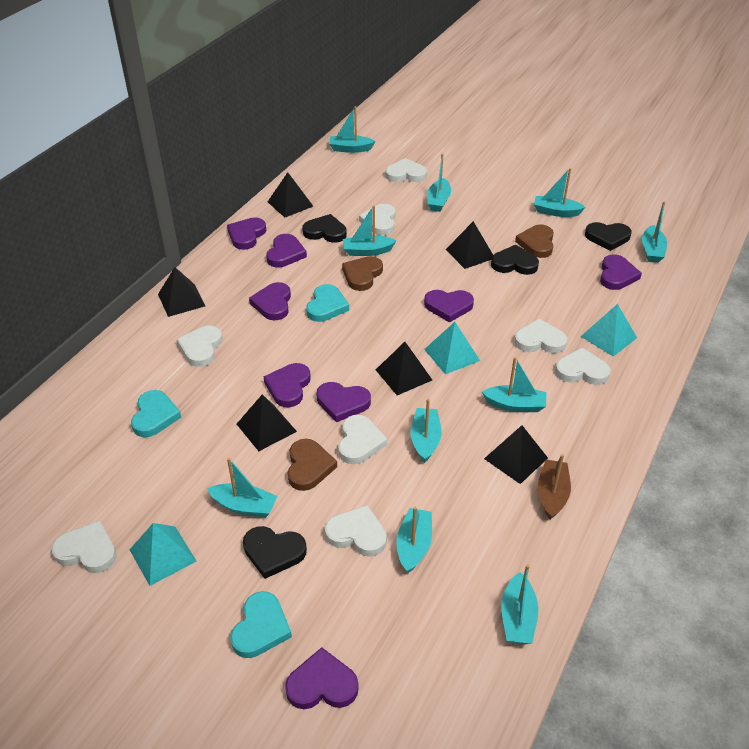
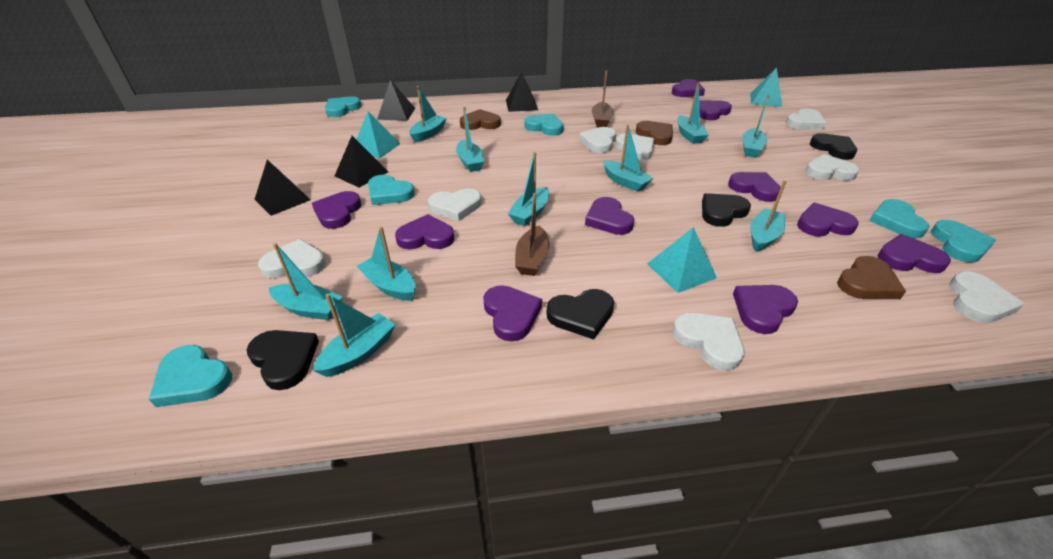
black pyramid: [158,267,205,317] [237,394,297,451] [268,172,313,218] [376,342,432,395] [445,221,493,269] [484,425,548,484] = 6 -> [254,160,311,216] [335,136,388,187] [377,80,415,121] [506,72,538,112] = 4
brown boat: [538,454,571,519] = 1 -> [515,193,550,276] [592,70,613,128] = 2
purple heart: [227,217,266,250] [249,282,291,320] [263,363,311,407] [266,234,307,267] [285,647,359,709] [316,382,371,422] [424,290,474,323] [600,254,642,290] = 8 -> [312,191,362,229] [395,214,455,249] [483,285,542,341] [585,197,634,235] [672,79,705,97] [699,100,732,120] [728,172,781,202] [733,285,798,334] [797,203,859,236] [878,234,951,273] = 10
turquoise heart: [131,390,182,437] [230,591,292,658] [306,284,349,322] = 3 -> [149,345,232,407] [325,96,361,117] [368,175,415,205] [524,114,564,136] [869,199,929,238] [931,220,996,263] = 6

